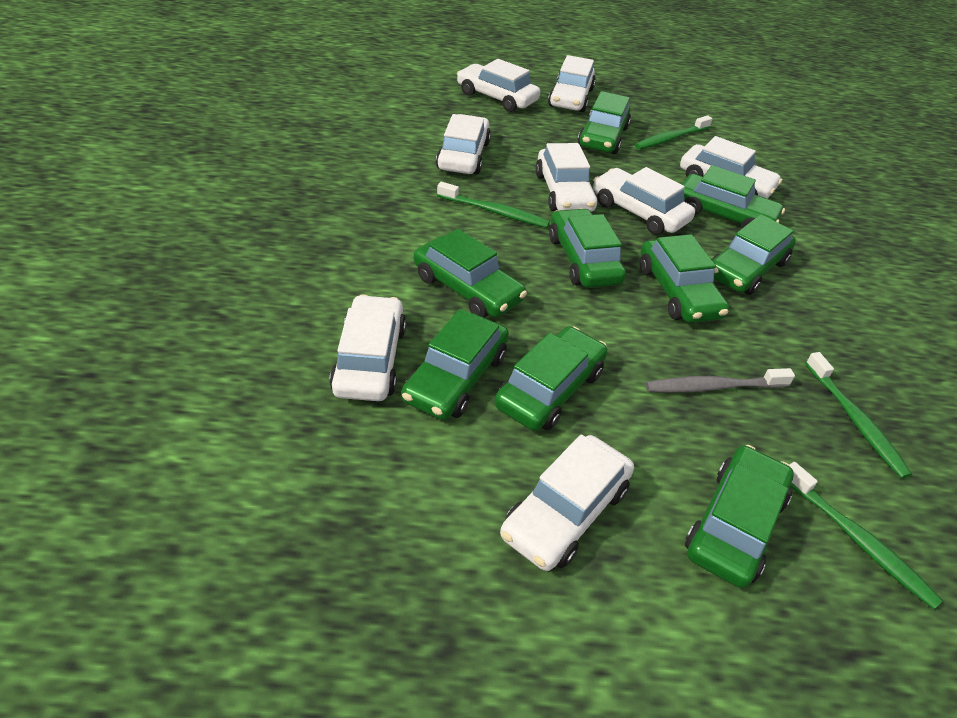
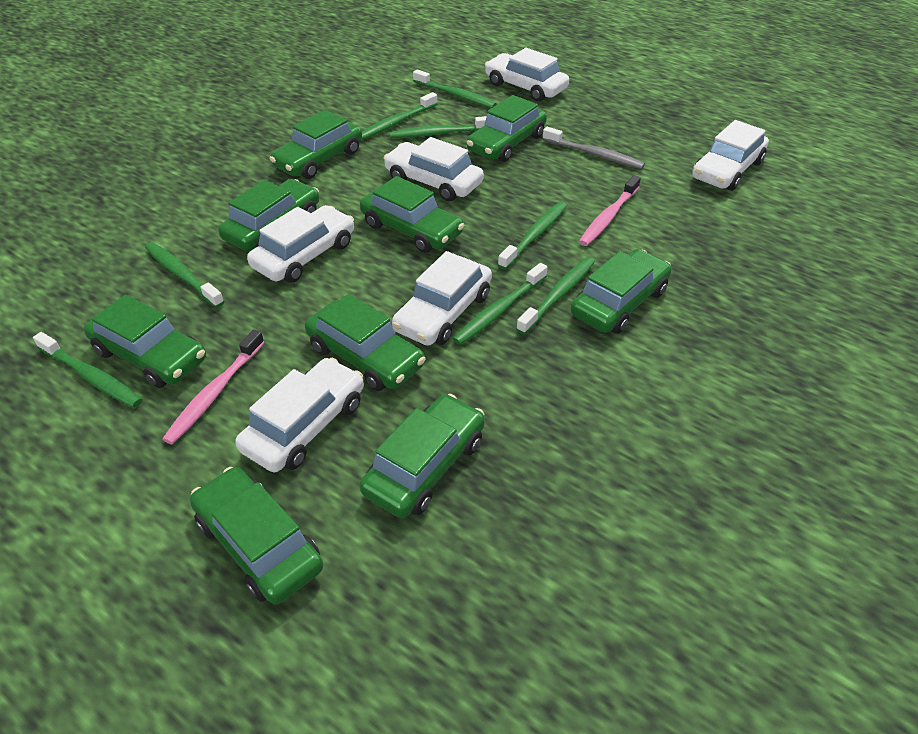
green toothbrush: [437,182,550,228] [635,115,713,149] [790,462,943,609] [805,352,912,479] = 4 -> [33,332,142,408] [145,242,224,308] [360,92,438,141] [390,116,487,138] [413,69,496,108] [453,263,548,345] [498,202,567,270] [516,257,595,335] = 8
pink toothbrush: none = 0 -> [162,329,264,444] [579,175,641,246] = 2
white car: [330,294,406,401] [436,114,491,174] [457,59,540,112] [500,434,634,571] [535,143,597,212] [548,55,596,112] [593,167,695,235] [680,136,782,199] = 8 -> [235,358,364,472] [247,205,354,282] [384,137,484,201] [392,251,492,346] [485,48,569,102] [692,120,769,191] = 6

